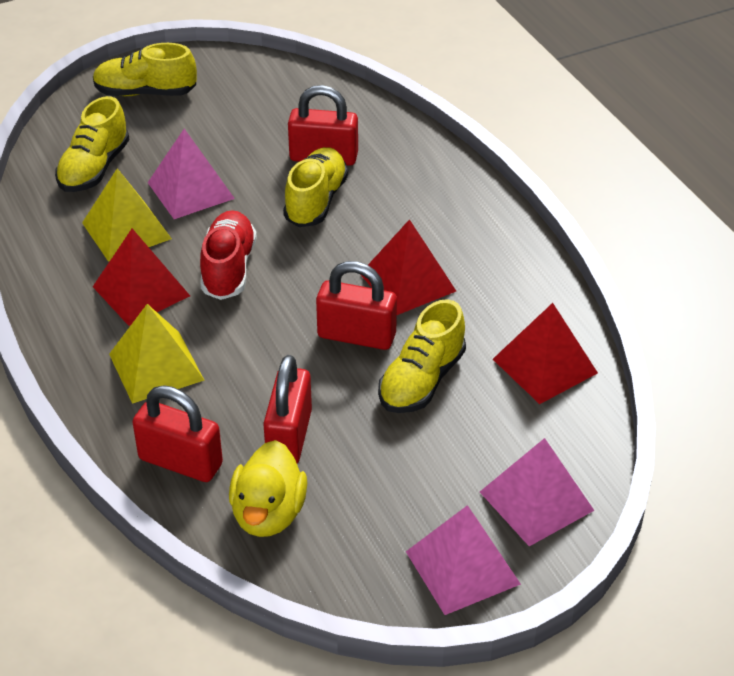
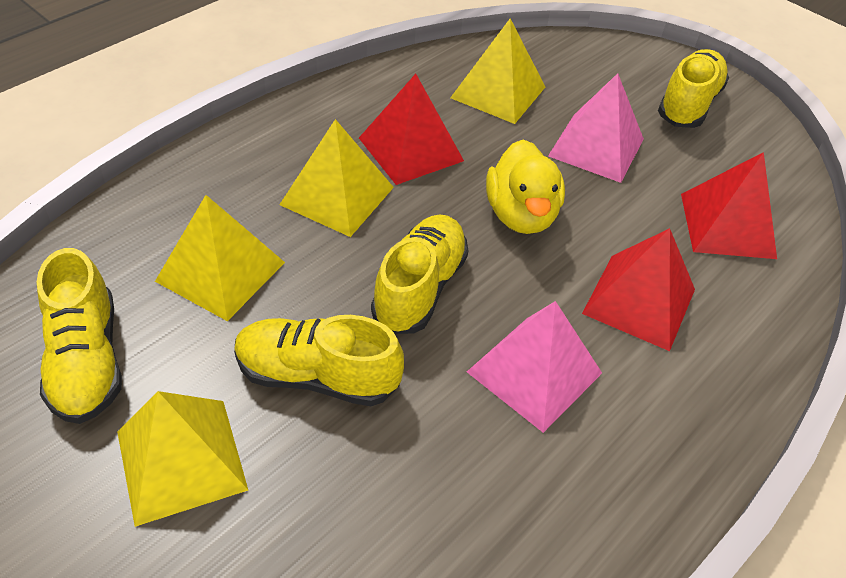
pink pyramid: [148,129,235,219] [406,505,521,615] [480,438,595,546] = 3 -> [467,301,602,433] [548,73,644,183] = 2
red padlock: [133,385,223,482] [263,355,312,464] [288,85,358,166] [316,261,397,350] = 4 -> none = 0
red shoe: [200,210,257,300] = 1 -> none = 0
yellow pyramid: [82,168,172,262] [109,304,205,404] = 2 -> [117,391,248,527] [155,195,285,321] [279,119,394,237] [450,18,545,124] = 4

